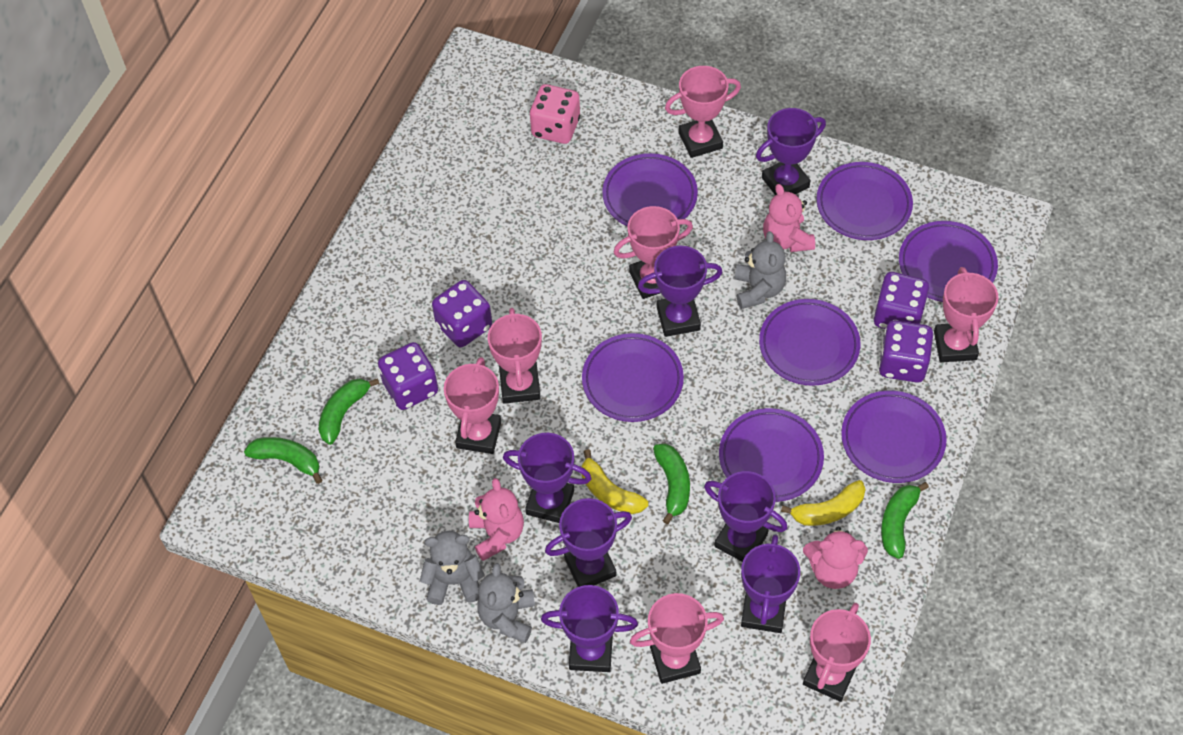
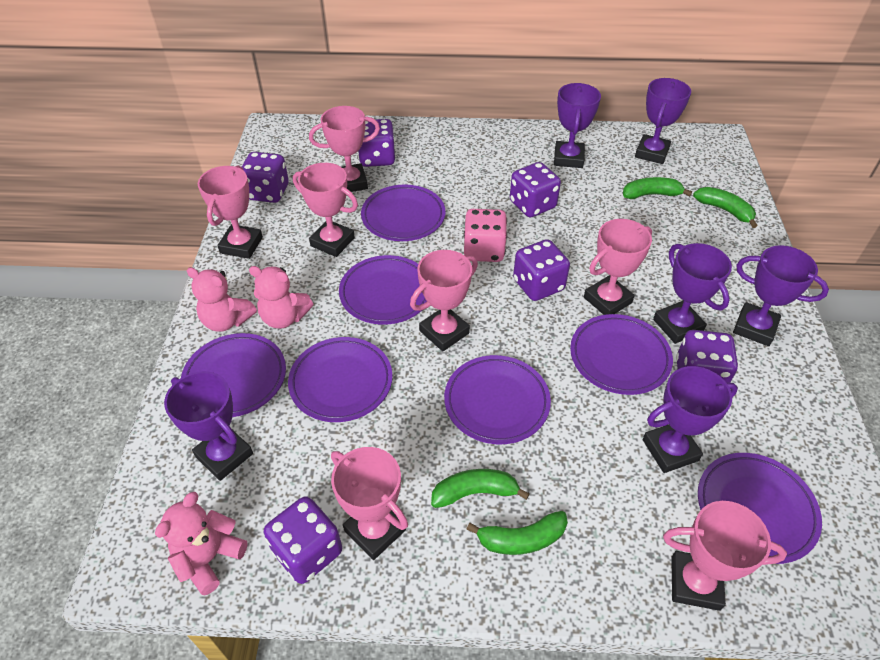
grey teddy bear: [420,531,485,605] [477,563,535,643] [735,231,786,309] = 3 -> none = 0
purple dice: [378,342,438,410] [432,280,492,347] [873,272,929,329] [879,320,933,383] = 4 -> [242,152,289,203] [264,496,342,584] [358,119,395,167] [510,162,561,217] [513,239,570,301] [676,330,738,383] = 6
purple trophy: [503,433,592,523] [541,585,638,672] [545,498,632,587] [638,245,723,337] [704,471,787,562] [741,535,800,633] [756,108,826,195] = 7 -> [164,371,253,481] [554,83,601,168] [635,78,691,164] [643,366,738,473] [653,243,732,344] [733,245,829,346] = 6
yellow banana: [582,449,648,514] [781,480,866,526] = 2 -> none = 0

